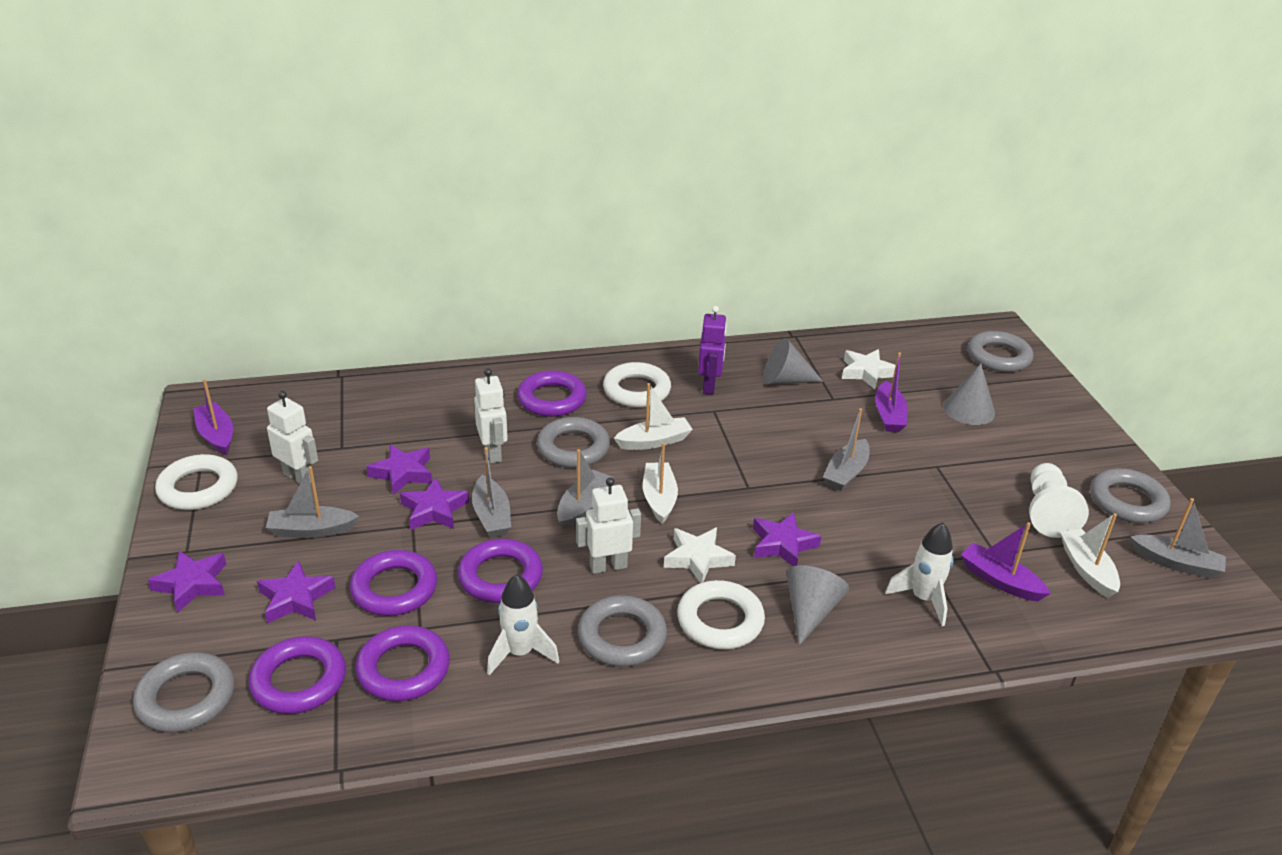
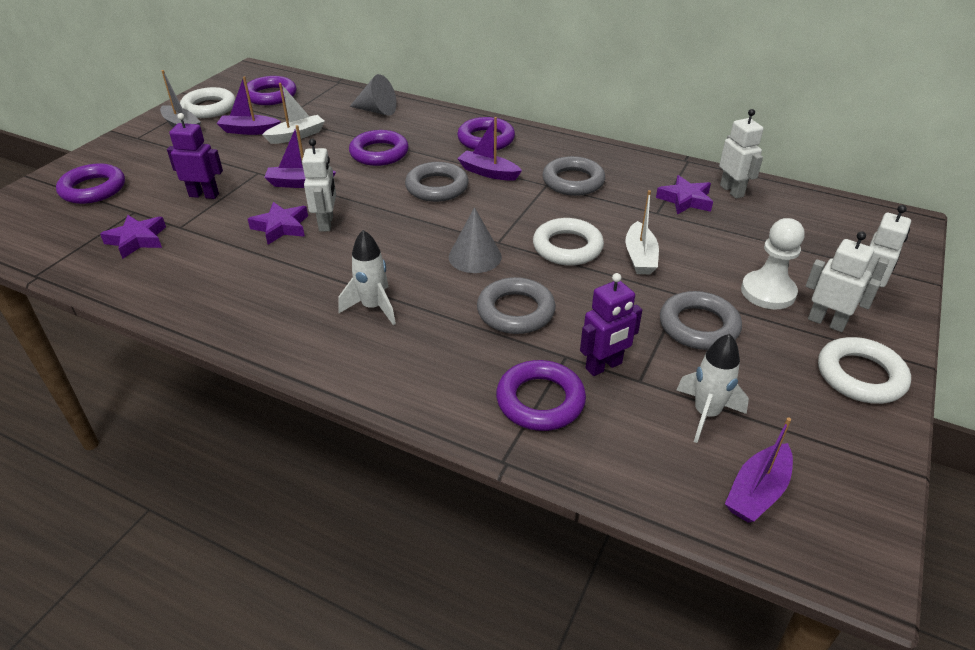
grey boat: [266,466,359,538] [472,447,511,537] [557,449,613,529] [823,408,870,491] [1130,498,1226,578] = 5 -> [160,70,201,128] = 1
grey cone: [764,338,824,384] [786,565,849,646] [943,363,995,425] = 3 -> [350,74,397,116] [449,207,502,273] = 2
grey ring: [133,652,235,733] [537,417,610,468] [578,595,667,667] [968,331,1033,372] [1090,468,1171,523] = 5 -> [405,162,469,202] [477,277,556,334] [542,156,605,196] [660,291,742,350] = 4
purple boat: [193,379,233,455] [875,352,908,432] [961,522,1051,601] = 3 -> [216,76,281,135] [264,125,336,188] [457,117,522,181] [725,417,793,523] = 4
purple robot: [698,306,727,394] = 1 -> [167,113,223,199] [580,273,642,376] = 2
purple star: [148,551,226,613] [257,561,336,624] [366,444,432,495] [400,477,469,530] [753,512,821,566] = 5 -> [100,215,166,259] [248,202,308,245] [656,175,713,215] = 3
white boat: [614,383,693,450] [643,443,678,524] [1060,513,1120,598] = 3 -> [262,83,325,144] [626,190,659,274] = 2
white robot: [267,391,318,484] [474,368,508,463] [576,478,641,574] = 3 -> [302,139,336,232] [719,109,763,199] [806,231,881,332] [859,205,911,303] = 4
white star: [664,527,736,583] [842,349,896,389] = 2 -> none = 0

